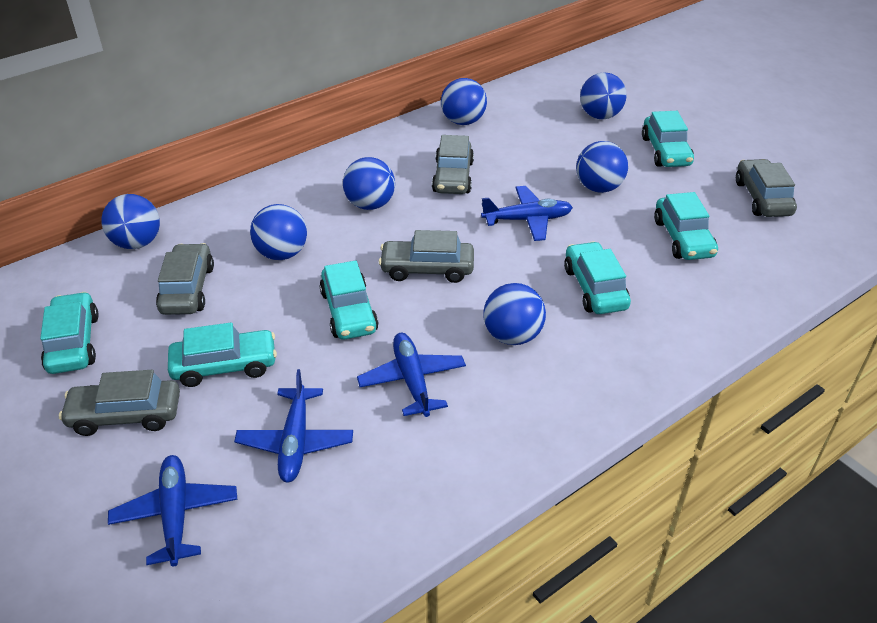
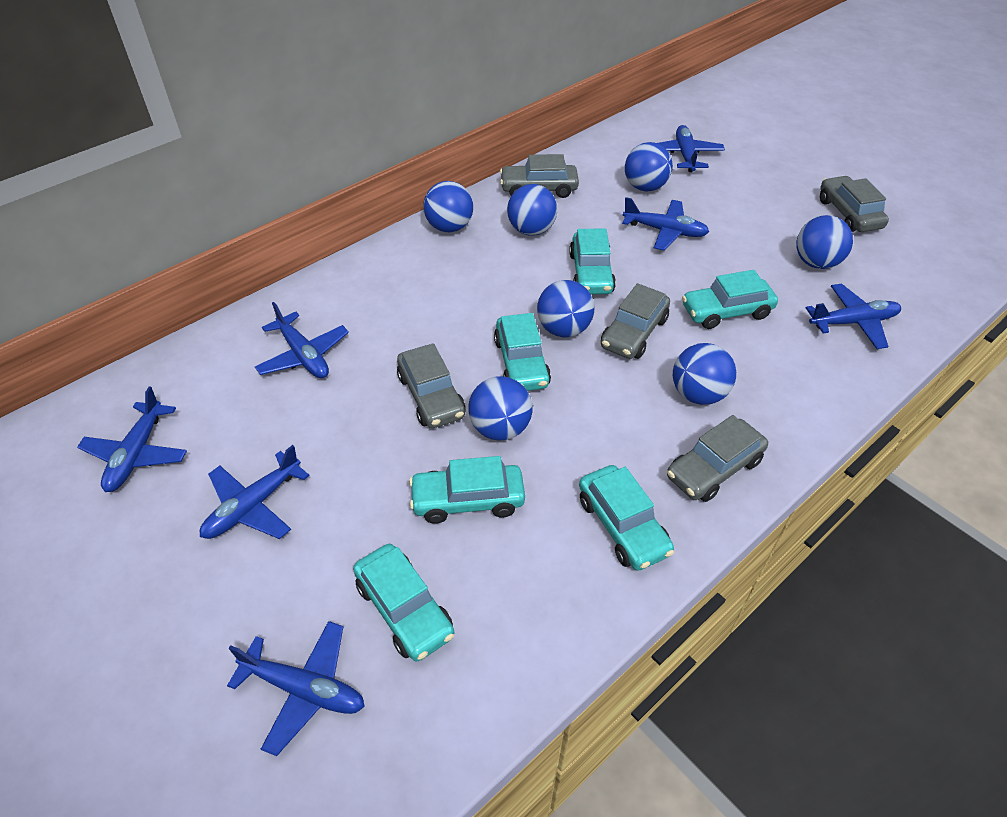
blue plane: [108,455,237,566] [234,369,353,483] [357,333,466,417] [481,186,573,241] = 4 -> [77,387,187,492] [200,445,310,539] [227,621,365,756] [255,302,349,378] [622,197,709,251] [658,125,725,172] [806,284,901,349] = 7

